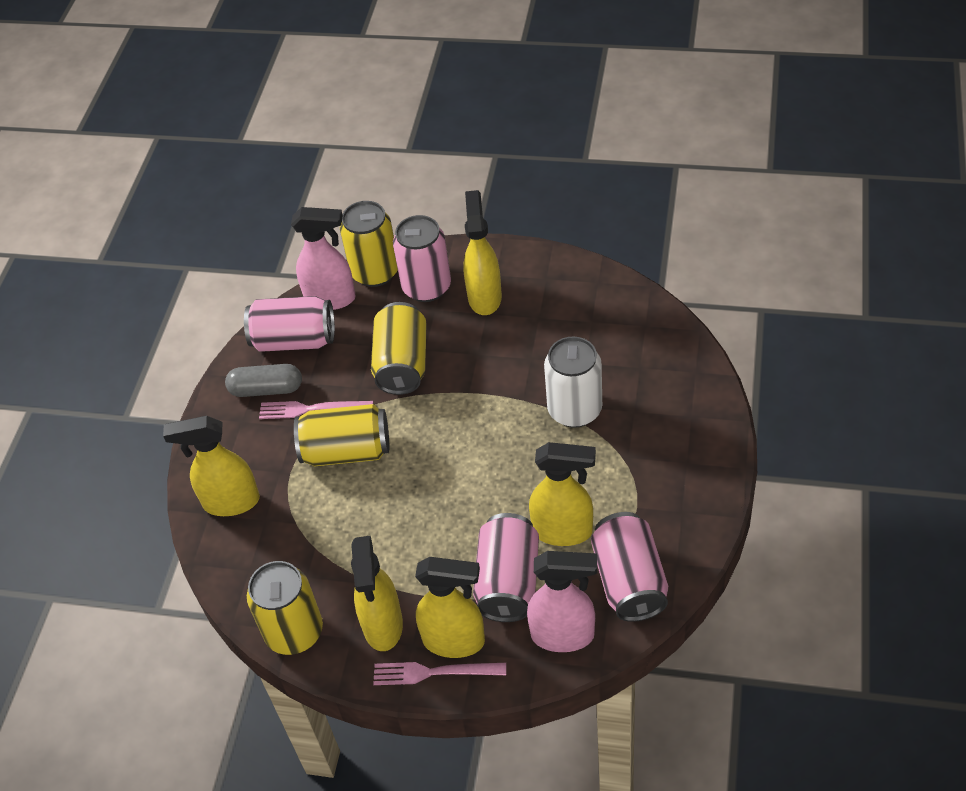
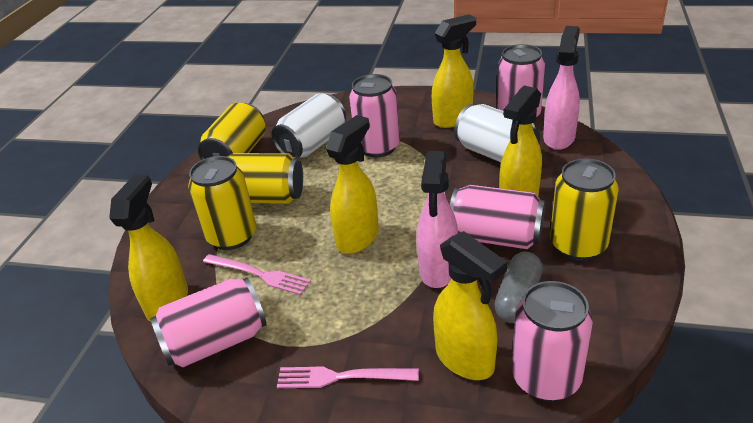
pink can: [244,296,335,352] [393,215,451,302] [473,513,539,622] [591,512,668,622] = 4 -> [150,277,267,368] [349,74,400,157] [450,185,545,249] [497,44,545,117] [512,281,593,401] = 5
white can: [544,336,602,428] = 1 -> [271,93,346,159] [454,104,540,162] = 2

